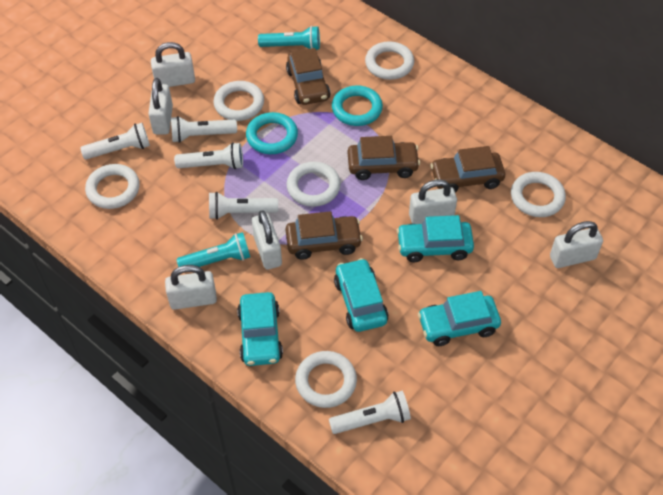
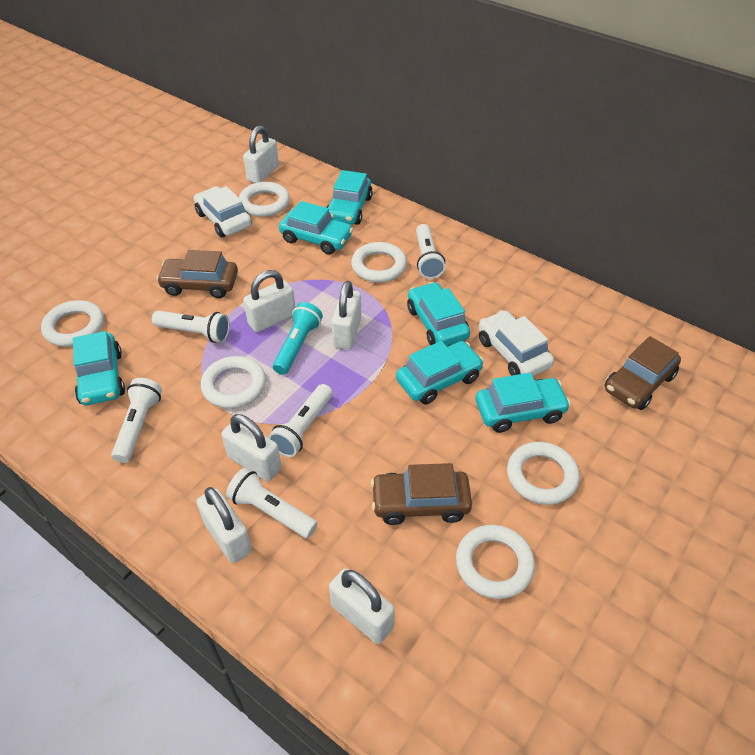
brown car: [285,211,363,260] [286,48,331,105] [348,136,420,180] [430,146,505,193] = 4 -> [156,250,238,298] [371,463,472,525] [605,336,681,410] = 3
turquoise car: [237,292,283,366] [334,258,389,332] [397,215,474,262] [418,291,501,346] = 4 -> [73,331,125,405] [279,201,353,255] [327,170,373,225] [396,341,484,404] [407,282,470,346] [475,373,571,433] = 6
turquoise flashlight: [176,232,250,267] [258,26,320,50] = 2 -> [273,302,323,375] = 1
turquoise ring: [246,112,298,154] [332,86,383,126] = 2 -> none = 0
white car: none = 0 -> [194,186,252,237] [479,310,554,376] = 2

